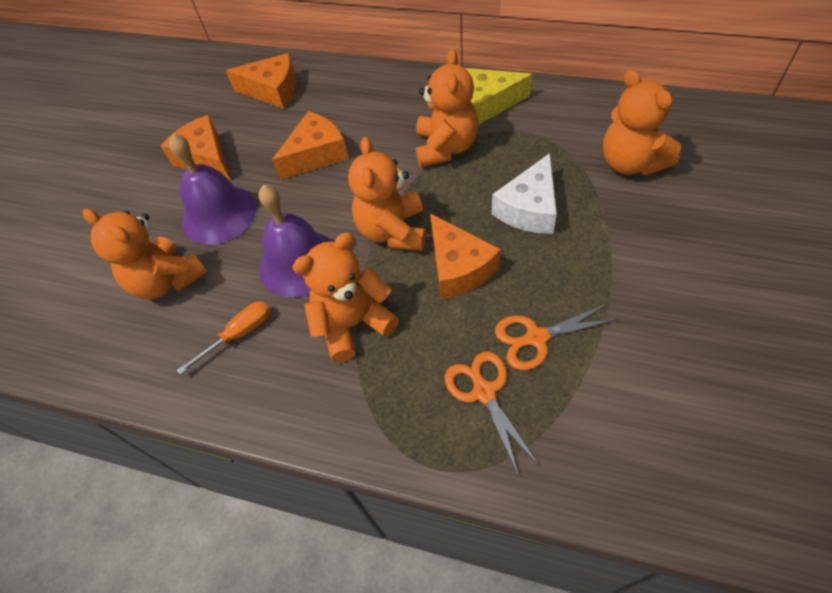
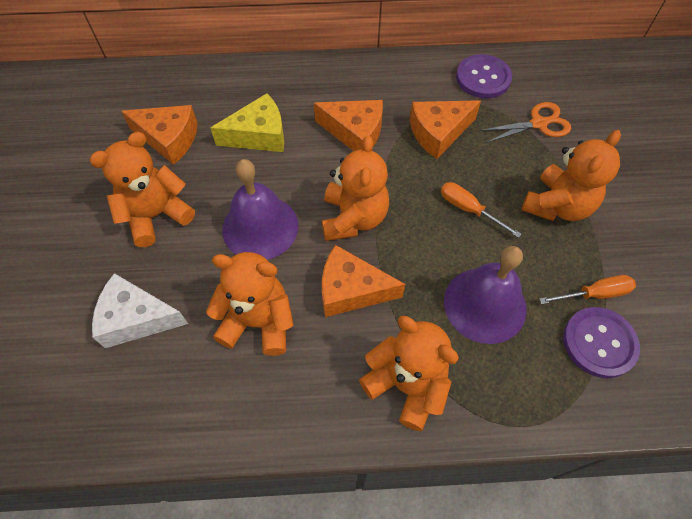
orange scissors: [445,351,539,476] [495,303,618,370] = 2 -> [480,102,571,143] = 1
orange screwdriver: [177,301,270,375] = 1 -> [441,182,521,238] [539,275,636,304] = 2
purple button: none = 0 -> [456,54,512,98] [563,307,640,378] = 2

